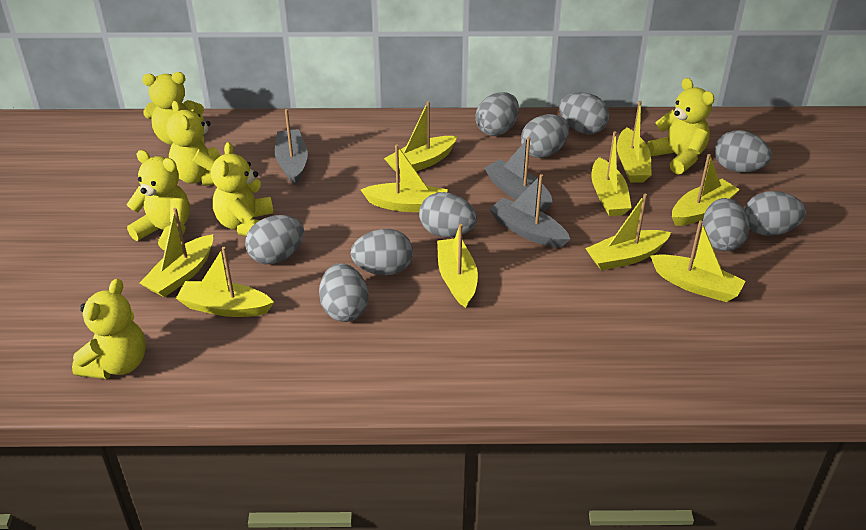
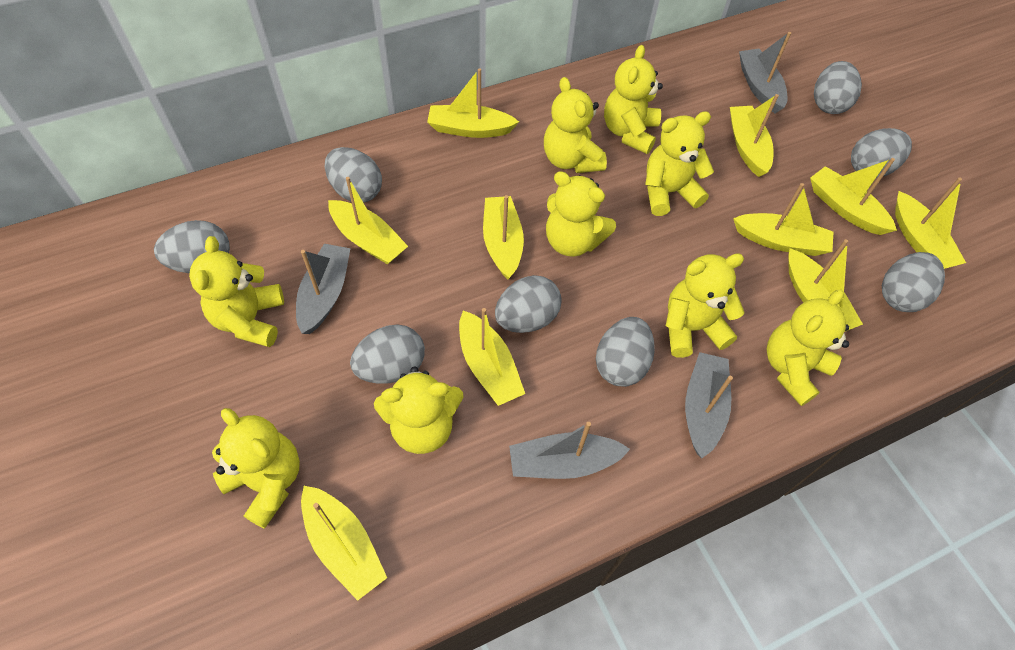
grey boat: [275,109,308,185] [484,137,553,211] [489,174,570,248] = 3 -> [296,244,351,334] [509,422,630,479] [685,352,733,458] [739,32,791,113] = 4
grey egg: [245,215,304,264] [319,263,369,322] [351,229,413,275] [419,192,477,237] [475,92,519,136] [521,114,569,158] [559,93,610,134] [702,198,750,251] [715,130,772,173] [744,191,806,236] = 10 -> [154,220,230,273] [325,147,382,203] [350,325,425,384] [495,275,561,333] [596,317,655,387] [814,61,862,114] [851,128,912,178] [882,252,945,312] = 8
yellow teddy bear: [72,279,146,379] [127,150,190,250] [142,72,204,145] [166,101,220,186] [211,142,273,236] [647,78,714,174] = 6 -> [189,236,284,347] [212,408,300,529] [374,367,464,454] [544,77,607,173] [546,171,616,257] [604,45,663,154] [645,111,714,216] [666,254,744,358] [767,290,849,406] = 9

